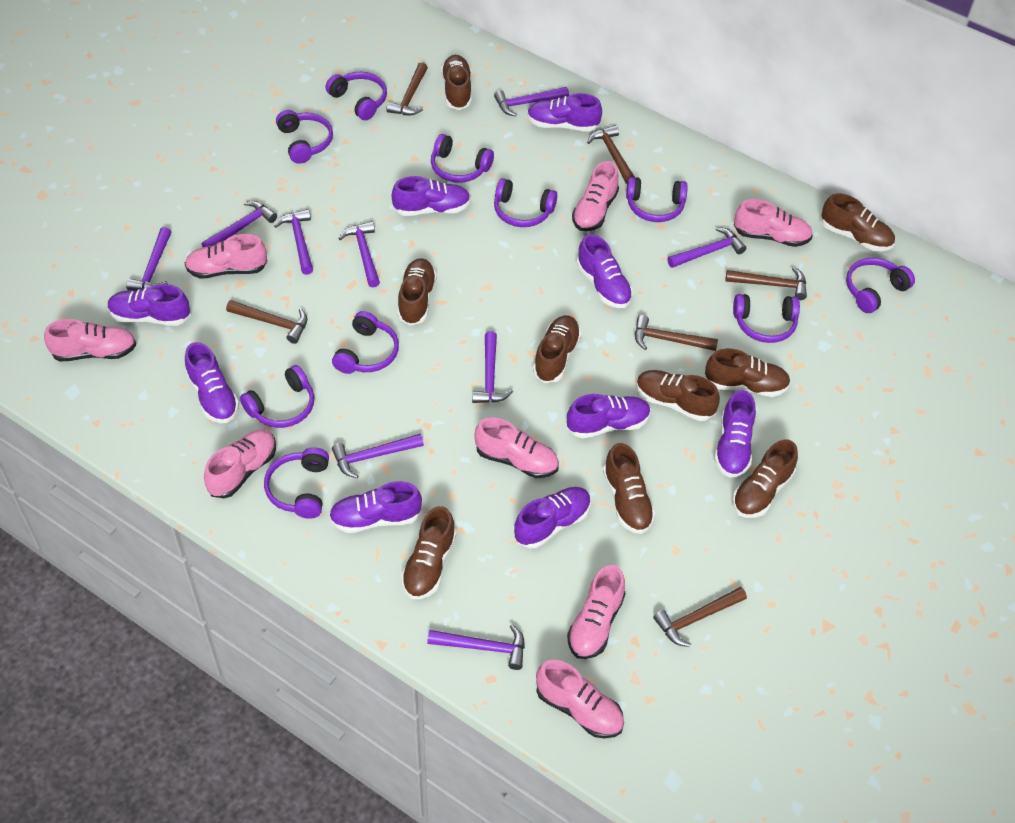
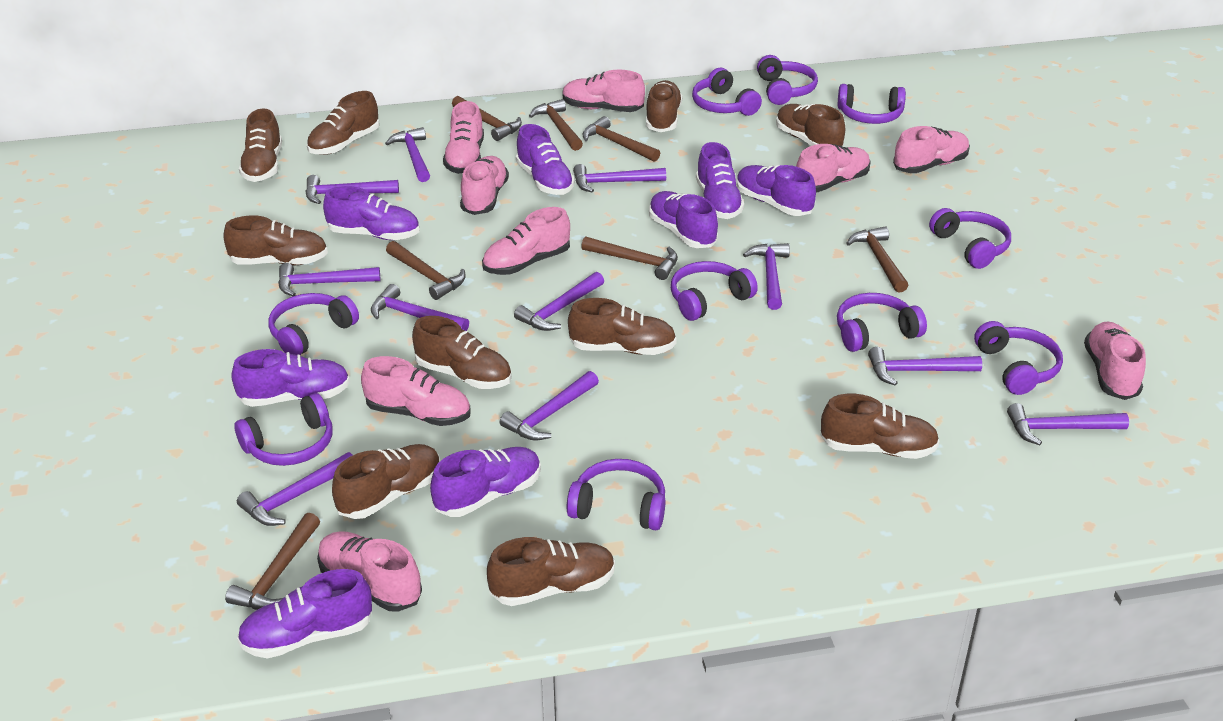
brown hammer: [226,300,307,344] [386,62,428,115] [587,125,635,184] [635,315,718,351] [653,587,747,647] [725,267,807,300] = 6 -> [225,513,320,610] [386,241,466,300] [452,96,522,141] [529,99,583,151] [581,236,678,280] [582,116,660,162] [846,226,908,293] = 7
brown shoe: [397,258,437,326] [401,506,456,599] [441,55,472,110] [533,315,581,383] [603,443,655,534] [636,370,720,421] [705,349,791,397] [732,440,798,518] [821,193,895,251] = 9 -> [223,216,328,265] [239,108,282,182] [307,91,380,155] [332,444,441,519] [412,316,512,389] [487,537,615,606] [568,298,677,355] [646,80,682,132] [776,104,845,147] [821,394,939,459] = 10
pink shoe: [44,319,136,361] [185,234,267,279] [204,430,276,498] [474,417,559,478] [536,660,624,739] [567,565,626,659] [572,161,619,231] [734,199,813,247] = 8 -> [317,531,422,611] [361,356,471,426] [443,101,484,174] [460,156,509,215] [482,207,570,275] [562,70,645,112] [796,144,871,192] [893,126,970,173] [1084,321,1146,400] = 9
purple hammer: [126,227,171,291] [202,201,277,247] [274,209,313,275] [332,434,424,478] [338,221,380,288] [427,624,525,670] [472,331,513,403] [494,87,569,117] [667,227,746,268] = 9 -> [237,452,353,526] [278,263,380,296] [305,175,399,204] [371,284,469,331] [385,127,430,182] [500,371,599,441] [514,272,604,331] [573,164,666,192] [743,243,790,310] [868,347,982,386] [1007,403,1129,445] = 11
purple shoe: [108,284,190,326] [185,342,239,423] [329,481,422,533] [392,176,471,216] [514,487,591,548] [527,93,602,132] [567,394,651,438] [577,234,633,308] [714,390,756,478] = 9 -> [232,349,350,407] [237,569,372,658] [323,186,419,240] [430,447,541,517] [516,124,575,195] [649,191,718,248] [696,142,744,219] [737,165,816,216] = 8

